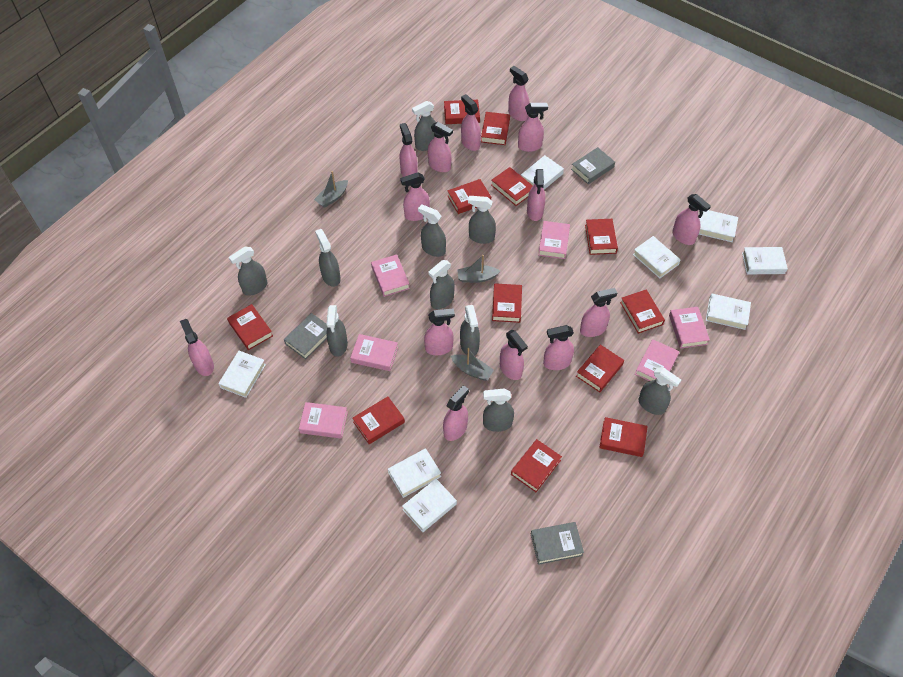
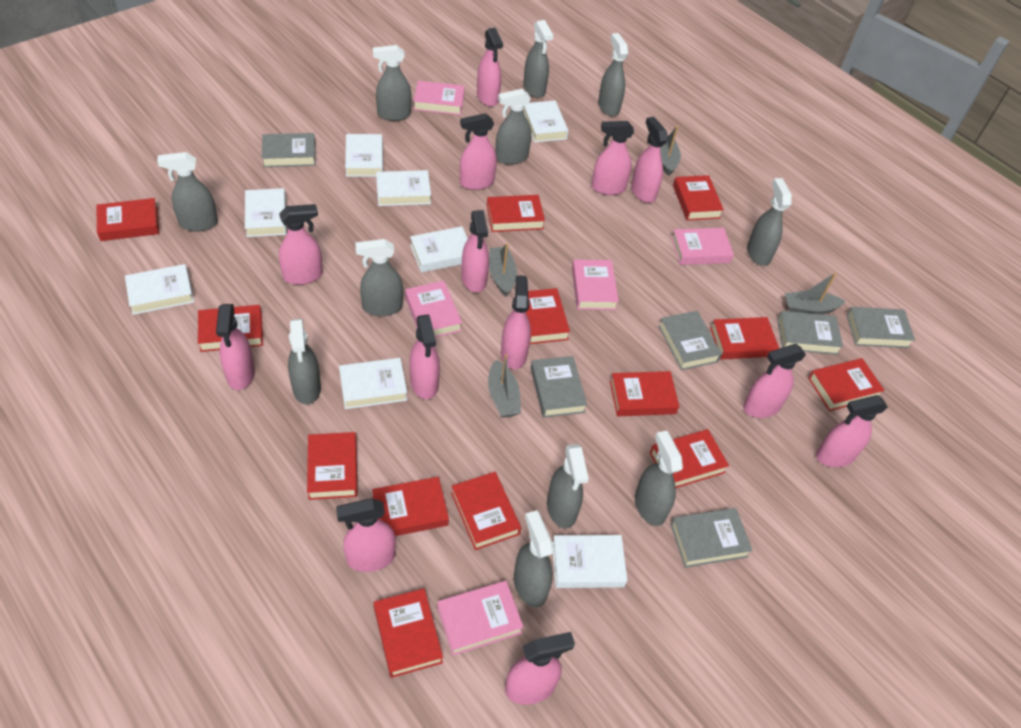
grey boat: [314,171,348,208] [451,348,494,381] [457,255,500,283] = 3 -> [488,354,521,418] [489,243,517,296] [661,126,681,176] [785,272,846,314] = 4
grey book: [284,313,327,359] [531,522,584,565] [571,147,615,184] = 3 -> [262,133,316,167] [531,356,587,418] [658,311,722,370] [670,508,753,568] [777,311,843,355] [846,307,915,348] = 6
grey spray bottle: [229,247,267,296] [315,229,341,287] [326,305,348,357] [412,101,436,151] [418,204,446,257] [428,260,454,309] [460,305,480,356] [468,196,496,244] [483,389,514,432] [639,367,681,415] = 10 -> [157,152,218,231] [288,319,321,405] [355,239,403,316] [373,45,411,121] [495,89,532,165] [514,510,553,608] [523,20,553,98] [547,444,589,528] [598,33,628,116] [635,431,683,526] [747,178,792,266] = 11
pink book: [299,402,348,439] [350,334,398,371] [371,254,410,297] [538,221,570,259] [635,339,679,381] [669,307,710,349] = 6 -> [405,281,462,337] [414,81,465,115] [438,581,524,656] [572,259,619,310] [671,228,734,265] = 5
pink spray bottle: [180,319,214,376] [400,123,418,177] [400,172,430,221] [424,308,455,355] [428,122,453,172] [443,385,469,441] [461,94,481,151] [500,330,528,380] [508,66,530,121] [518,103,548,152] [527,169,545,221] [543,325,574,370] [580,288,617,337] [672,194,711,245] = 14 -> [216,304,255,390] [279,204,323,285] [336,498,396,572] [409,314,440,399] [460,113,497,190] [461,210,489,293] [477,28,503,106] [501,275,531,369] [505,632,575,705] [591,121,634,195] [631,117,668,203] [743,344,806,418] [816,395,888,467] = 13
red book: [227,304,273,350] [352,397,405,444] [444,100,480,124] [447,179,491,214] [481,112,510,145] [491,167,533,206] [492,283,522,323] [511,439,562,492] [576,344,624,393] [585,219,618,255] [599,417,648,457] [620,290,665,334] = 12 -> [97,198,159,241] [198,305,263,352] [307,432,357,500] [372,477,449,536] [374,588,443,678] [451,472,521,550] [487,195,545,232] [526,288,570,344] [610,371,679,416] [650,429,729,488] [673,175,724,220] [710,317,779,359] [808,358,885,411] = 13

